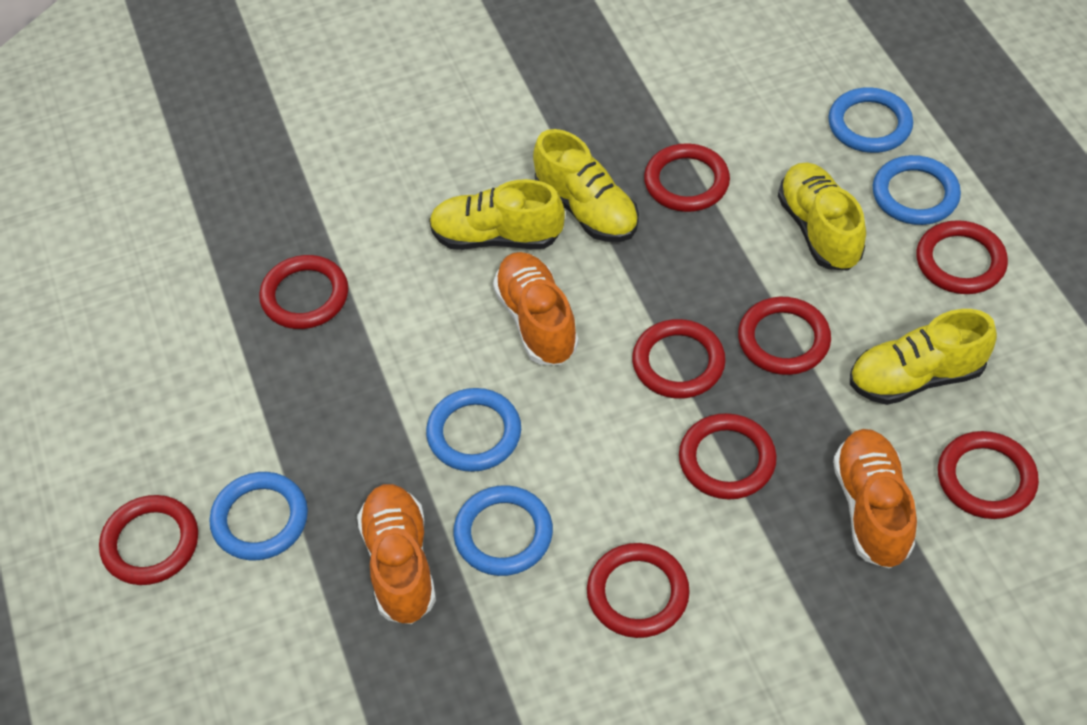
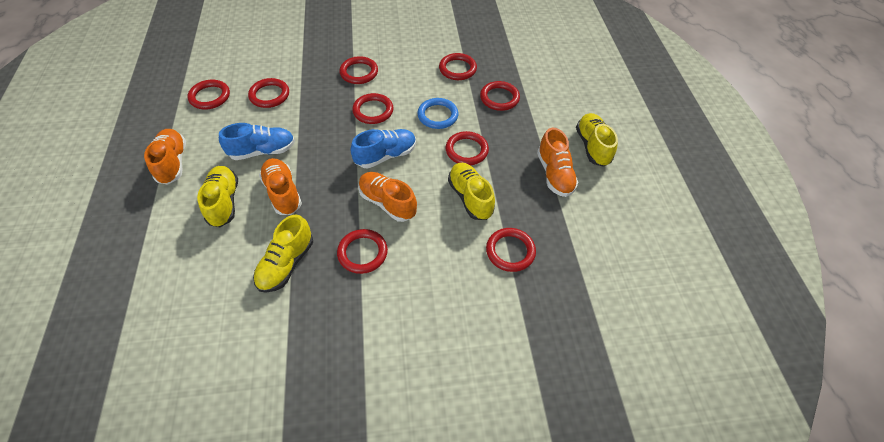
blue ring: [209,472,308,560] [426,388,521,472] [453,485,553,576] [828,87,913,153] [873,155,961,225] = 5 -> [417,98,459,129] = 1
blue shoe: none = 0 -> [219,123,295,160] [350,129,416,168] = 2
orange shoe: [357,484,436,624] [493,252,579,365] [833,429,917,569] = 3 -> [144,129,186,185] [259,158,302,215] [358,172,417,222] [537,128,578,197] = 4

